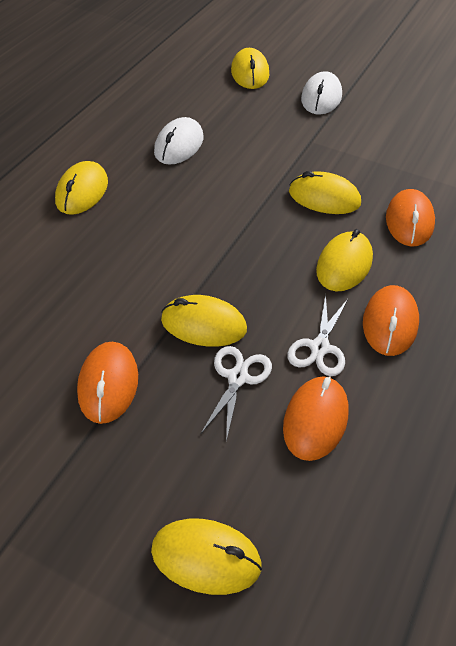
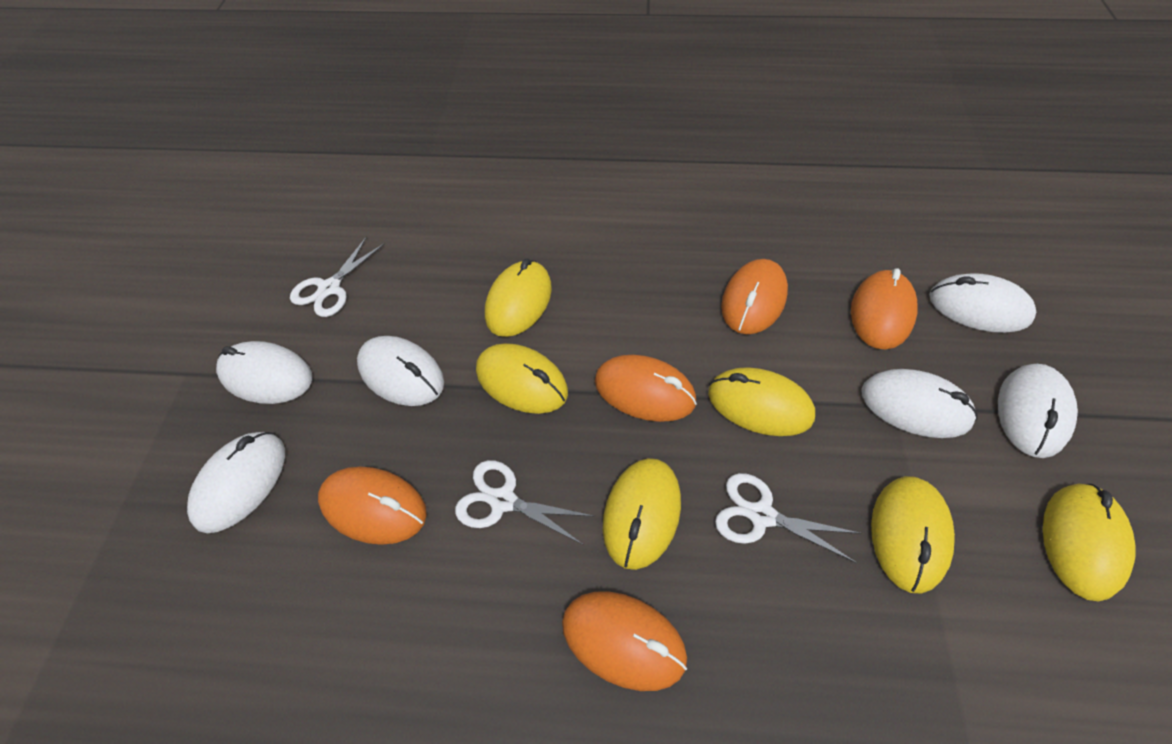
orange mouse: [77,342,138,424] [283,376,348,461] [363,285,419,356] [386,189,435,247] = 4 -> [318,467,427,545] [562,591,687,691] [595,355,697,422] [721,259,788,334] [851,268,917,350] = 5
white mouse: [154,117,203,165] [301,71,342,115] = 2 -> [187,432,285,533] [216,341,312,404] [357,336,444,406] [861,369,977,438] [929,273,1036,333] [998,364,1078,458] = 6
white scissors: [201,346,272,442] [287,294,348,376] = 2 -> [290,236,385,317] [455,460,593,545] [715,473,861,563] = 3

